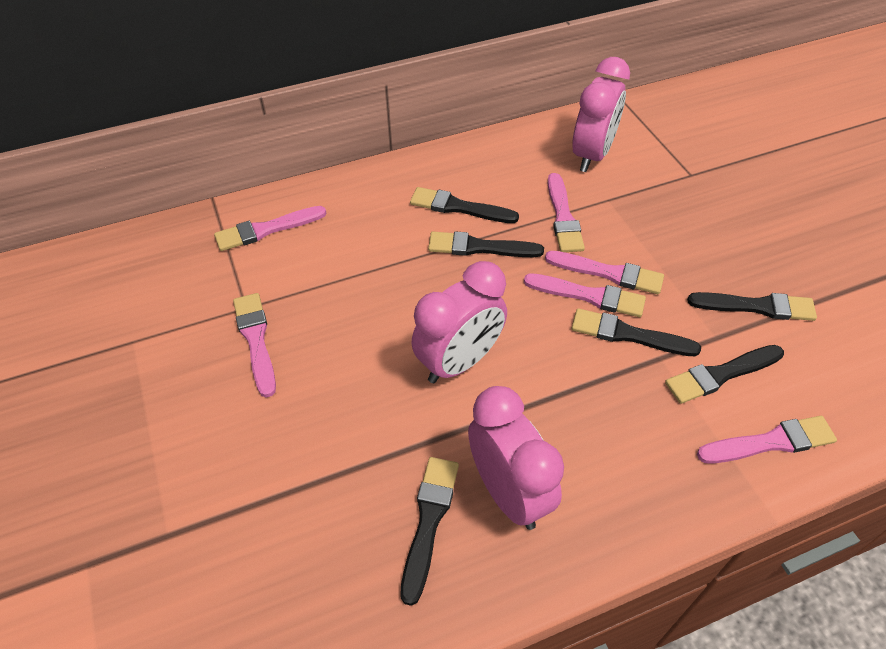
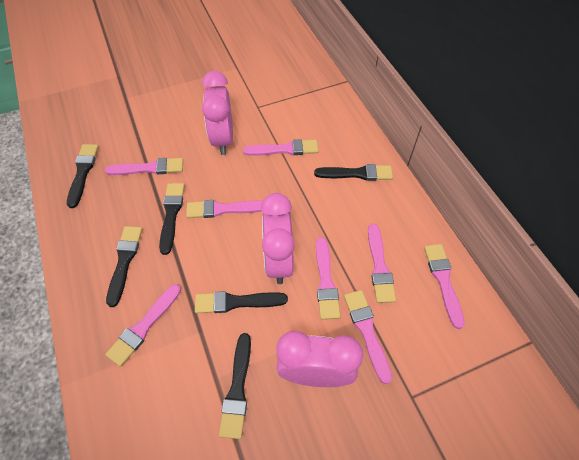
pink brush: [214,206,326,251] [233,293,276,398] [524,273,646,317] [545,251,664,294] [548,173,585,252] [697,416,837,464] = 6 -> [105,158,183,175] [105,284,181,367] [186,200,263,218] [243,139,319,156] [316,237,341,320] [344,290,392,384] [368,224,396,303] [424,244,465,329] = 8

